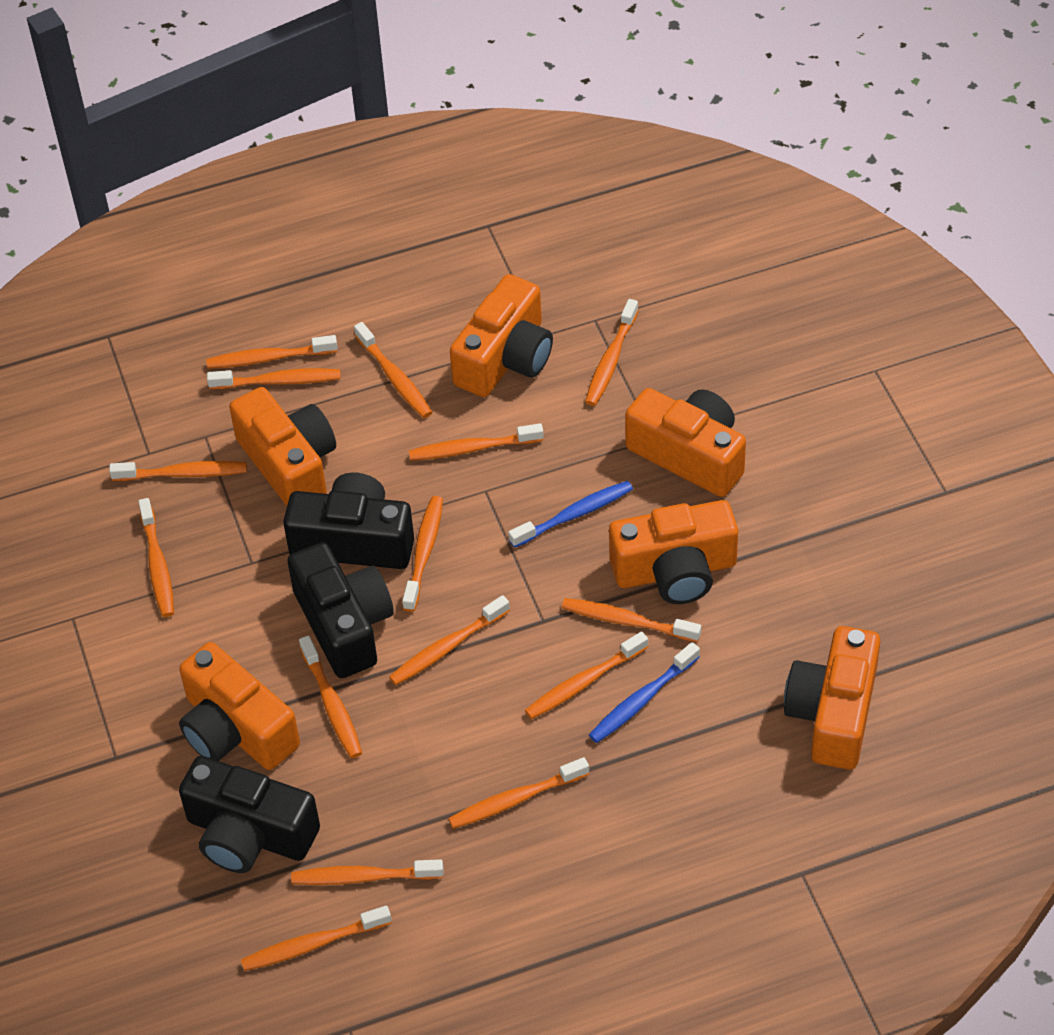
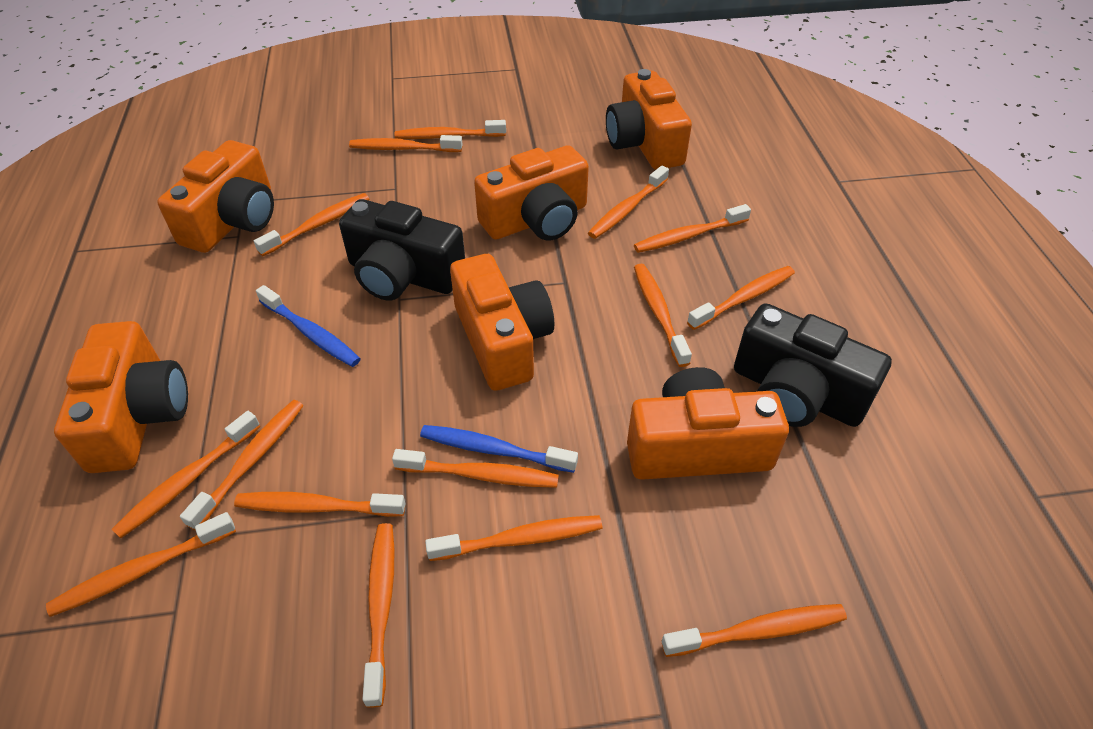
black camera: [179,756,320,873] [283,473,414,569] [287,542,394,678] = 3 -> [339,199,465,301] [734,303,892,427] = 2

